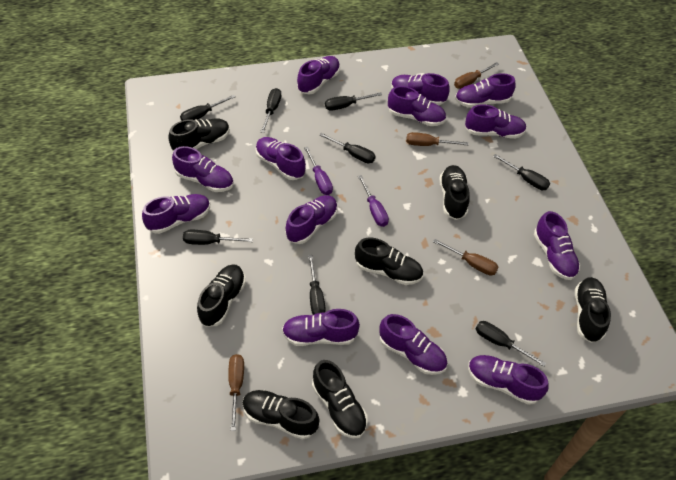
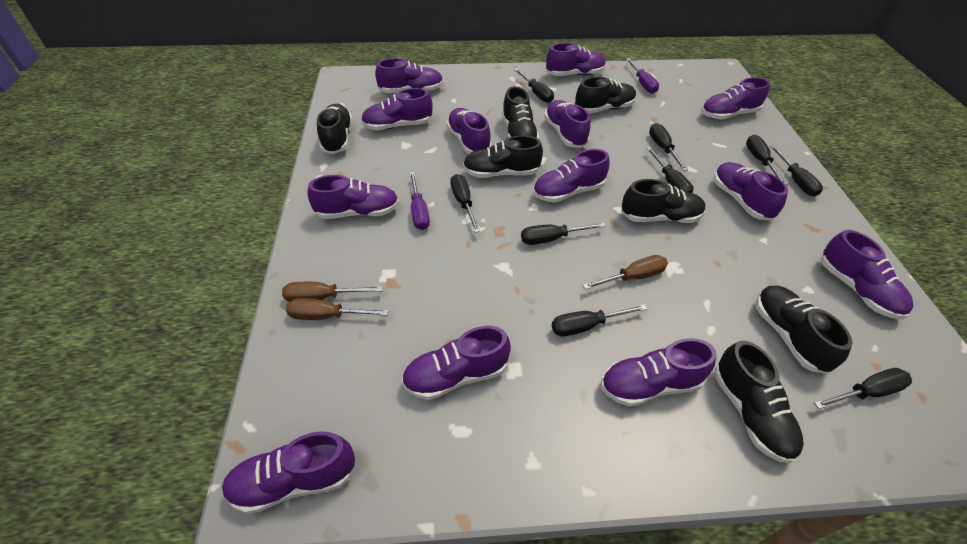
black screwdriver: [180,95,235,121] [183,230,253,245] [260,88,281,133] [308,255,326,315] [319,133,375,163] [325,92,382,111] [476,321,546,367] [493,154,550,190] = 8 -> [450,174,480,233] [514,69,554,103] [521,223,606,245] [552,304,647,336] [646,147,693,193] [649,123,688,171] [746,135,787,185] [770,145,823,196] [814,368,912,409] = 9
brown screwdriver: [228,354,244,431] [406,132,468,146] [433,239,498,275] [454,62,499,89] = 4 -> [282,282,383,302] [286,298,388,320] [583,255,668,290] = 3

